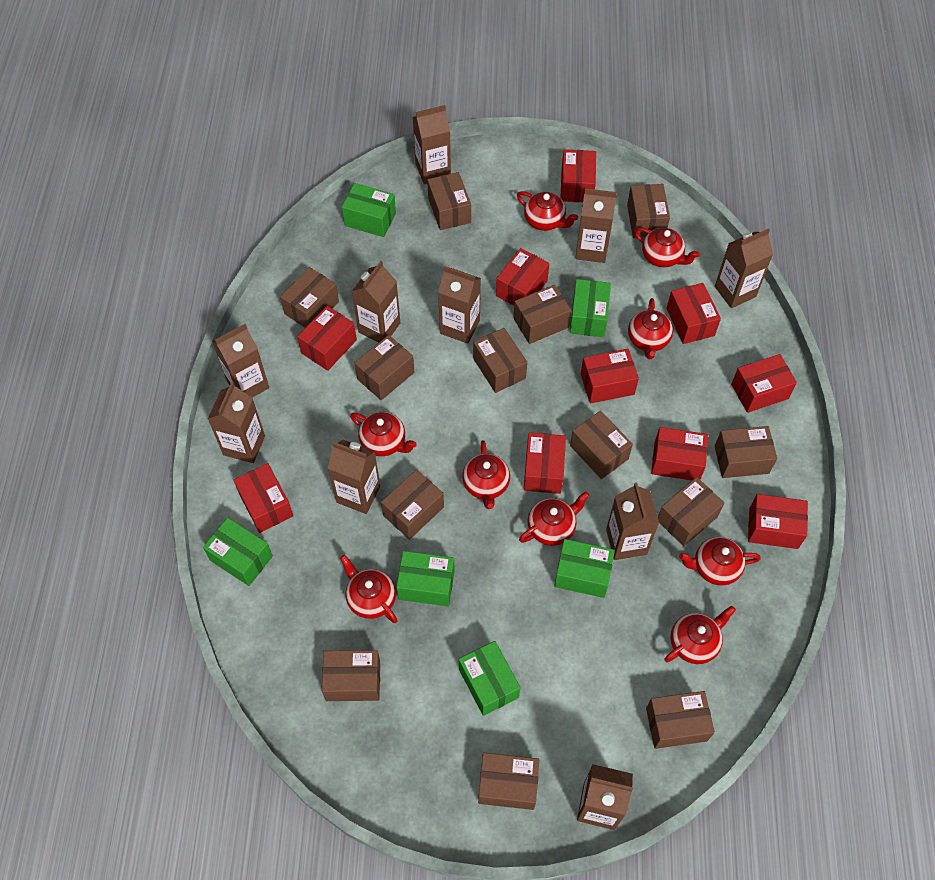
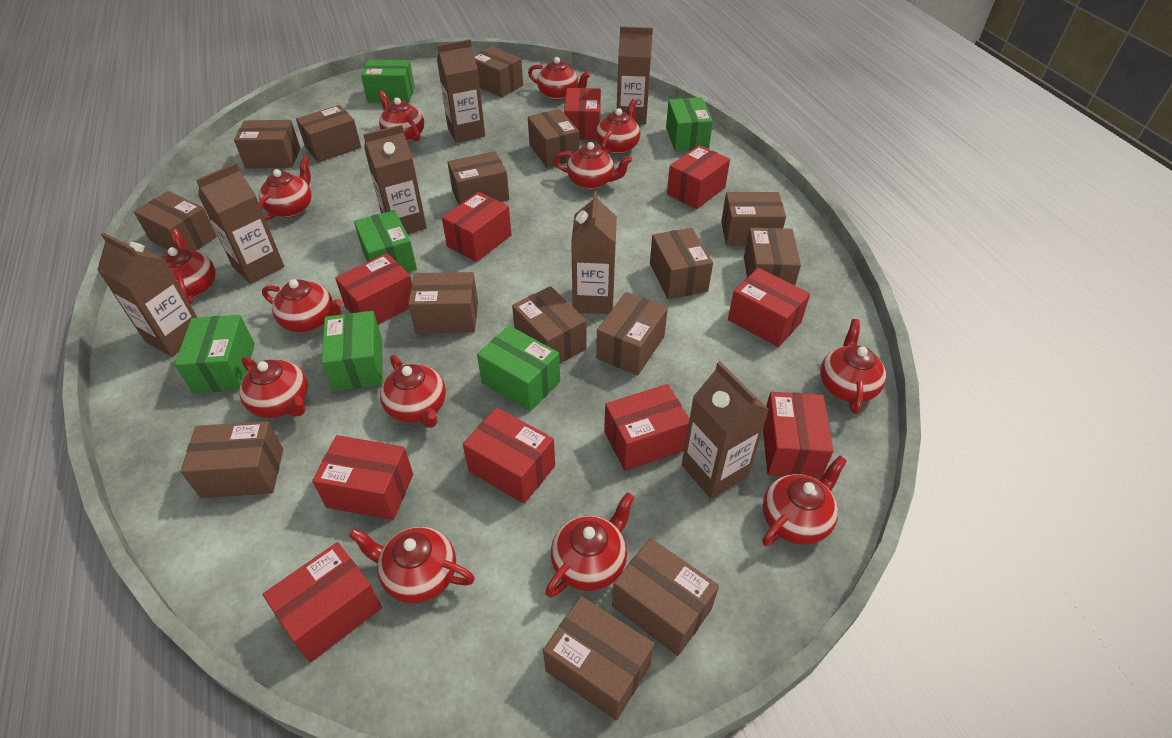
brown box: [280,267,339,328] [322,650,380,701] [355,335,414,400] [381,470,444,540] [427,172,471,230] [473,328,527,393] [478,753,539,810] [514,285,571,344] [570,411,633,479] [627,184,670,238] [646,691,715,749] [658,477,724,546] [715,426,777,478] = 13 -> [134,191,217,251] [180,421,283,498] [234,120,300,169] [296,105,361,162] [408,272,478,333] [448,151,509,205] [474,46,523,97] [512,286,586,363] [528,109,579,168] [543,596,654,721] [596,292,668,376] [612,538,719,656] [650,228,713,299] [721,192,786,246] [744,228,801,286] = 15
brown carton: [208,382,265,463] [212,324,269,397] [328,440,380,514] [352,261,400,342] [413,105,451,184] [438,266,481,344] [575,188,617,263] [577,764,633,830] [606,483,659,560] [715,228,773,308] = 10 -> [97,233,198,357] [196,163,284,284] [363,125,427,234] [437,39,485,143] [571,191,617,314] [617,26,653,124] [682,361,769,499] = 7
red teapot: [340,555,398,623] [350,412,417,456] [462,440,510,509] [517,191,578,231] [519,492,590,546] [628,298,673,359] [634,227,700,267] [664,606,736,664] [679,537,761,586] = 9 -> [162,229,215,304] [239,356,308,418] [259,156,312,220] [262,279,343,332] [349,527,475,603] [379,91,424,142] [380,355,446,428] [528,57,591,100] [545,492,634,598] [554,142,632,189] [595,99,640,154] [762,455,847,546] [820,319,886,414] = 13

